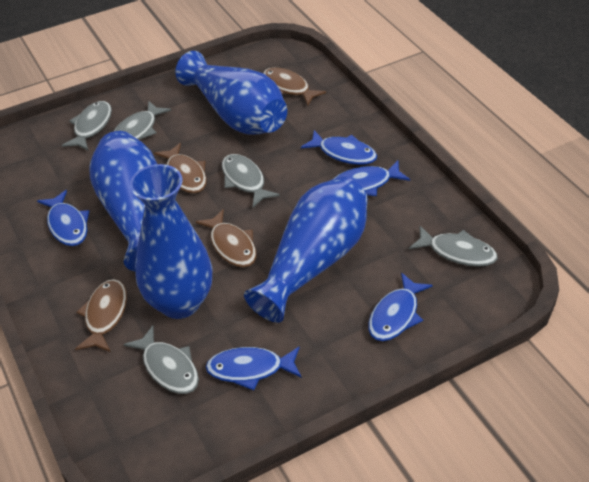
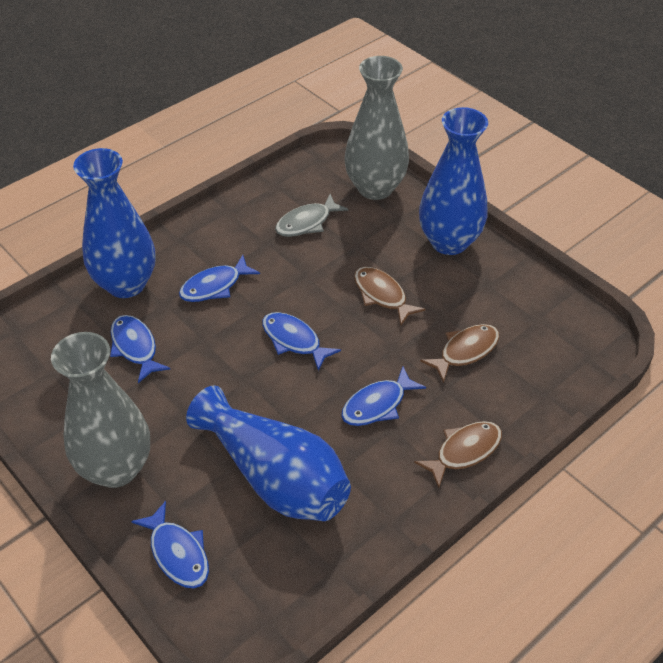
blue vase: [89,131,157,271] [130,164,212,319] [175,51,287,134] [244,177,368,323] = 4 -> [73,148,156,298] [186,386,351,521] [419,107,488,255] = 3
brown fish: [75,279,127,352] [154,143,207,193] [196,209,257,267] [263,67,326,106] = 4 -> [354,267,426,325] [414,421,502,488] [420,324,499,383] = 3
grey fish: [62,101,112,151] [113,101,171,140] [124,326,199,394] [222,154,280,207] [409,226,498,267] = 5 -> [275,194,349,237] = 1
grey vase: none = 0 -> [51,332,150,488] [345,56,409,200] = 2

